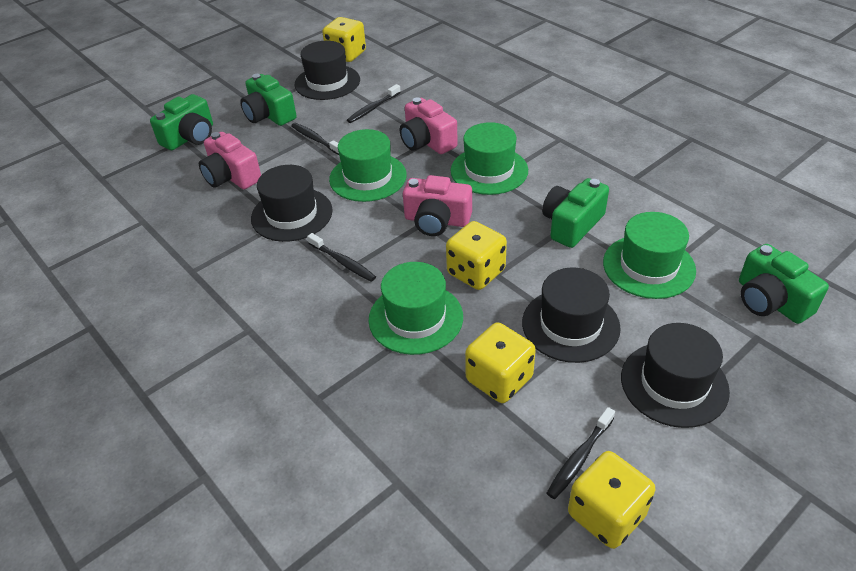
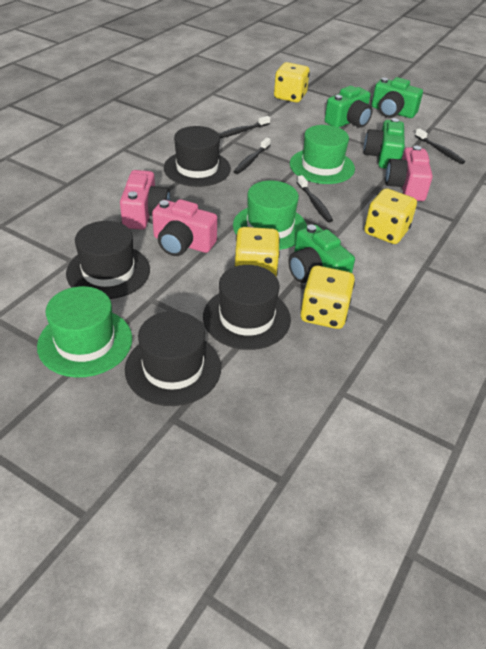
green hat: [329,129,407,202] [369,262,463,355] [450,122,528,195] [603,212,696,299] = 4 -> [37,286,132,377] [233,181,307,250] [290,125,355,184] = 3

